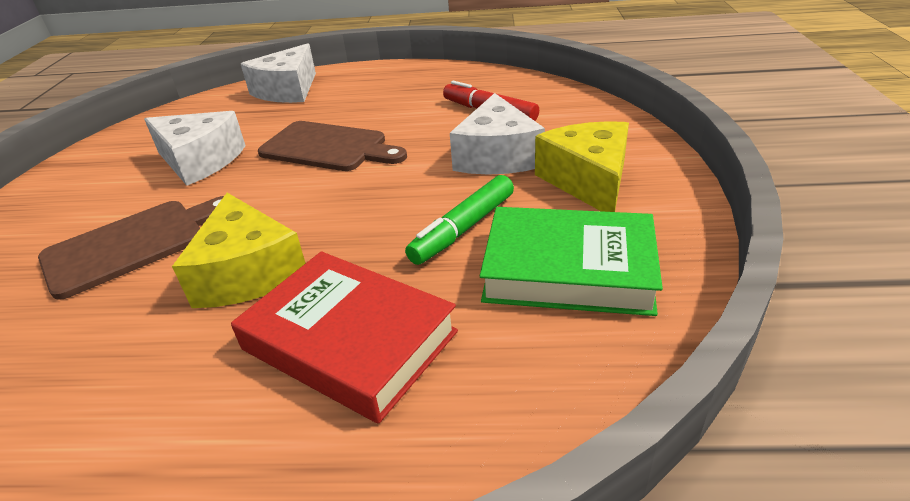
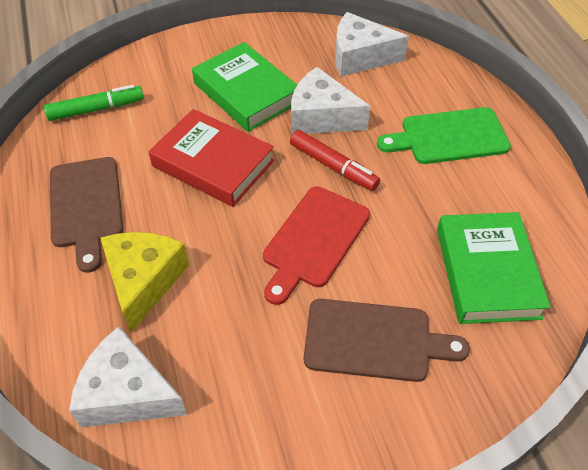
green book: [480,207,663,316] = 1 -> [192,42,297,132] [437,212,550,324] = 2
green cutting board: none = 0 -> [377,107,511,164] = 1
red cutting board: none = 0 -> [263,186,370,305] = 1
yellow cheese: [172,193,306,308] [535,121,629,212] = 2 -> [100,232,189,333] = 1

